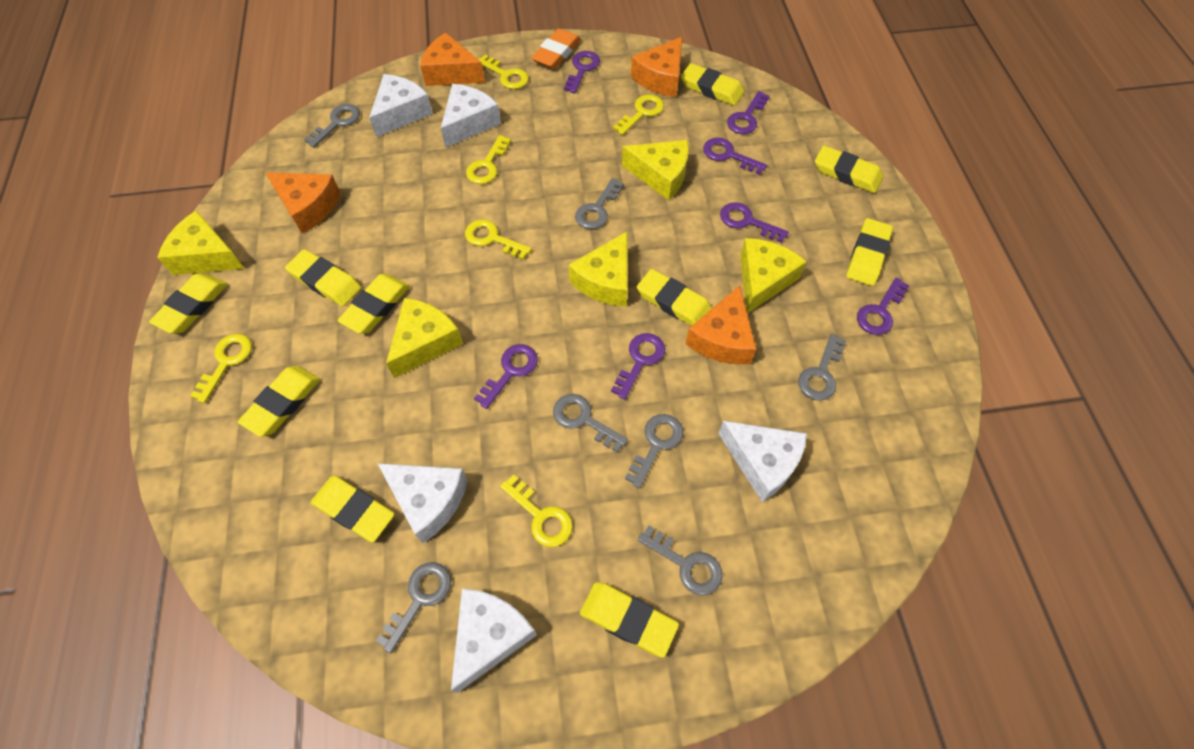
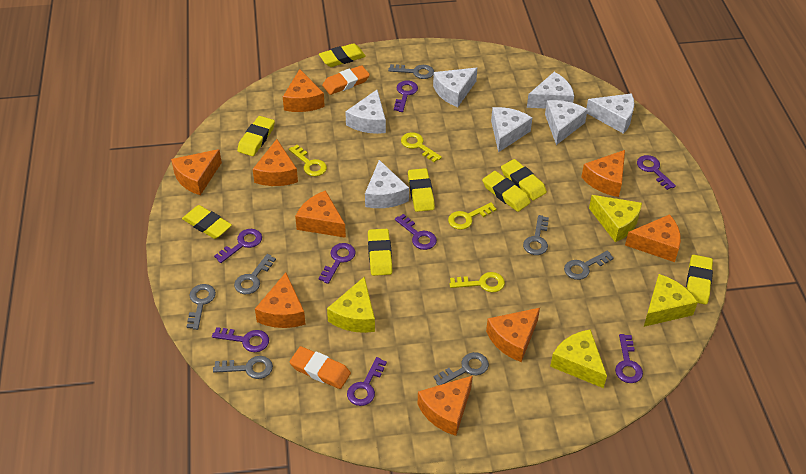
orange cheese: [265,172,341,234] [420,33,485,86] [631,37,682,97] [685,285,756,364] = 4 -> [171,149,222,195] [253,139,298,186] [255,272,306,328] [283,69,325,112] [295,190,346,238] [417,375,473,436] [486,308,540,362] [581,150,625,197] [625,214,681,262] = 9
orange eraser: [531,29,581,69] = 1 -> [290,346,351,389] [322,65,370,95] = 2
purple key: [474,344,538,409] [564,51,600,93] [611,333,665,399] [703,138,767,175] [720,202,789,243] [727,91,770,134] [857,278,909,335] = 7 -> [212,327,269,352] [214,229,262,263] [319,243,356,284] [347,357,387,406] [394,81,418,112] [395,214,437,250] [615,334,643,383] [637,155,676,190] = 8
white cheese: [369,74,433,137] [377,463,468,543] [441,84,501,148] [451,588,537,693] [718,421,807,502] = 5 -> [345,90,386,134] [365,160,409,208] [433,68,477,107] [491,107,532,153] [527,72,574,109] [545,100,588,145] [586,93,634,134] = 7
yellow cheese: [157,210,244,275] [386,298,463,378] [569,232,628,306] [622,140,689,200] [740,238,807,314] = 5 -> [327,276,375,333] [550,329,607,388] [589,195,642,242] [644,274,698,327] = 4
yellow eraser: [149,273,228,333] [238,366,320,437] [285,249,361,306] [311,476,395,542] [337,274,410,334] [580,582,679,658] [637,269,712,326] [681,63,744,106] [815,146,883,193] [846,218,893,286] = 10 -> [182,205,232,239] [237,116,275,156] [319,43,366,67] [368,229,392,276] [408,168,435,212] [482,171,531,212] [501,159,547,201] [686,255,713,305] = 8
yellow key: [190,334,252,403] [465,219,532,260] [466,135,511,184] [478,54,529,89] [500,475,573,547] [613,94,664,135] = 6 -> [289,145,327,176] [401,132,442,162] [448,202,497,230] [450,272,505,292] = 4

